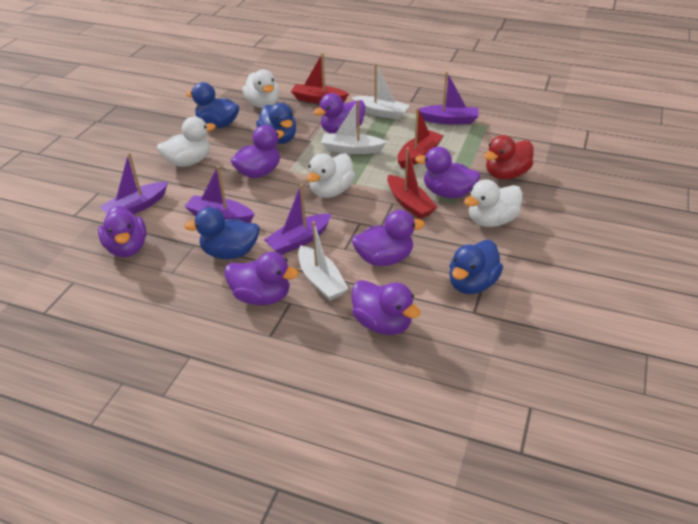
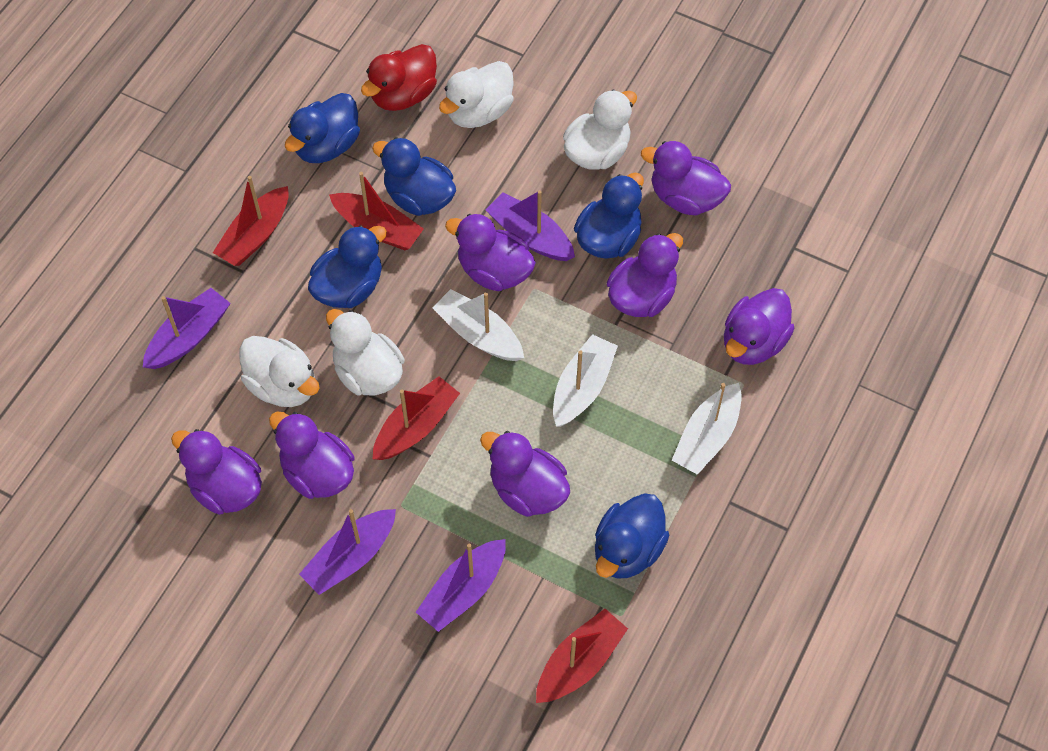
blue duck: [184,207,260,259] [186,82,239,128] [256,103,296,144] [449,240,503,294] = 4 -> [285,93,360,163] [308,225,387,308] [372,137,456,216] [574,173,644,259] [595,493,669,579] = 5
red boat: [291,53,349,104] [387,148,437,219] [397,108,443,168] = 3 -> [213,176,289,266] [329,172,424,250] [373,376,460,460] [536,609,628,703] = 4

